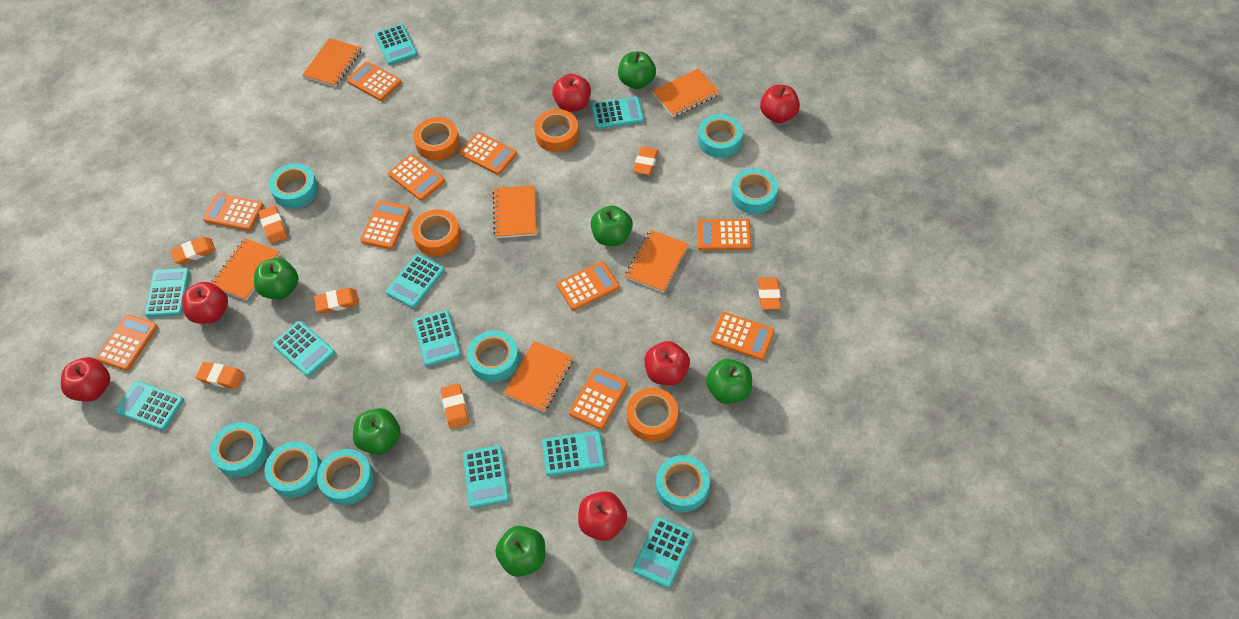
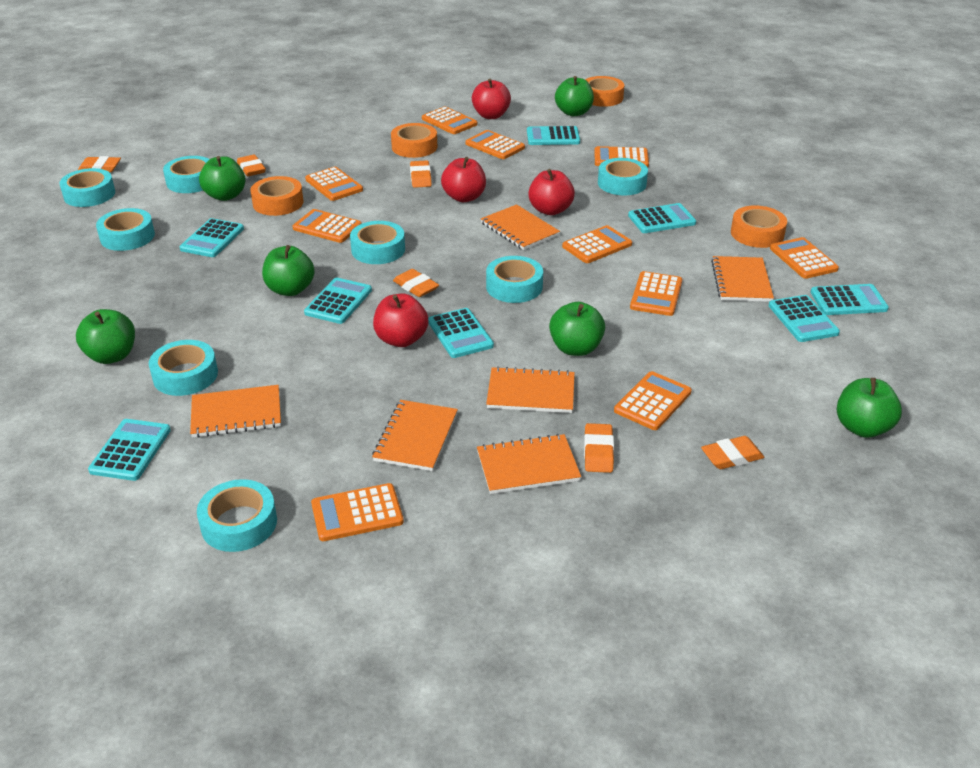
orange eraser: [170,237,216,264] [195,362,244,389] [259,205,287,244] [314,288,359,313] [441,383,469,429] [633,147,659,175] [758,277,781,309] = 7 -> [78,156,121,172] [237,154,266,176] [393,269,439,297] [410,160,432,188] [584,423,614,473] [701,436,764,469] = 6
red apple: [61,357,110,401] [182,282,228,324] [552,74,591,112] [578,491,627,541] [644,341,690,385] [760,85,800,123] = 6 -> [373,293,428,347] [441,157,486,202] [472,79,511,119] [528,169,575,215] = 4
turquoise calculator: [115,381,184,431] [145,268,190,317] [272,321,335,377] [374,24,418,65] [386,254,445,308] [413,310,461,367] [463,446,509,509] [542,431,605,476] [591,97,644,129] [632,517,694,588] = 10 -> [88,419,171,481] [179,218,244,257] [304,277,372,324] [428,308,494,358] [527,126,580,145] [628,203,696,233] [769,295,840,342] [811,284,889,315] = 8

